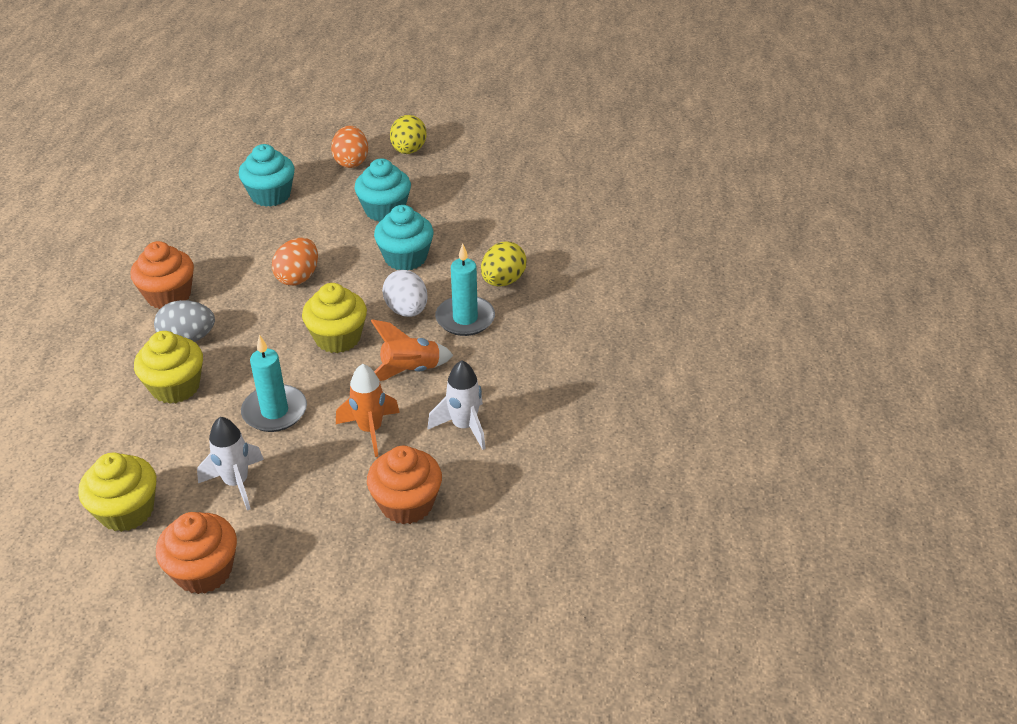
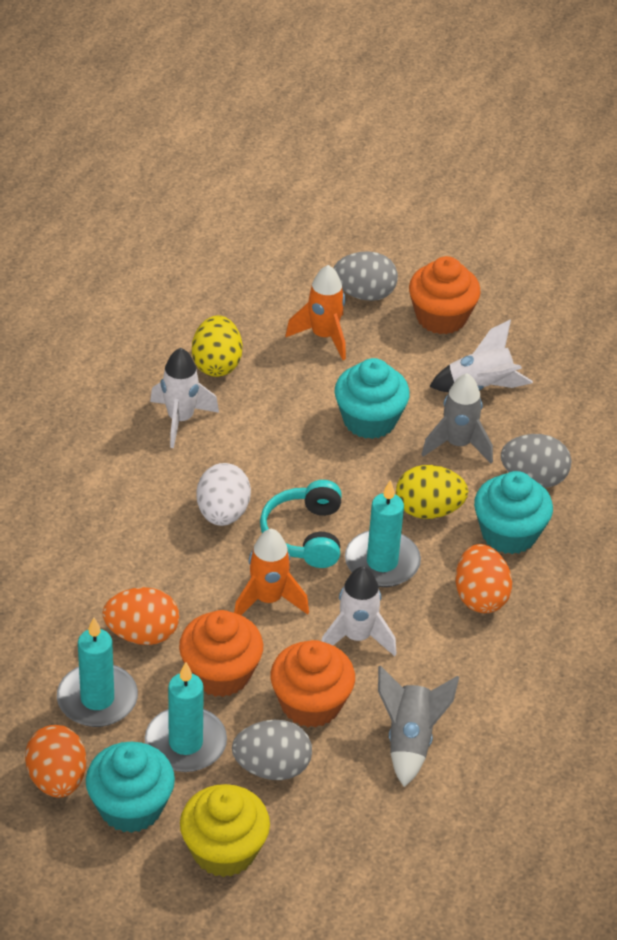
grey egg: [154,300,215,342] = 1 -> [232,720,312,780] [334,251,398,301] [501,434,571,488] = 3
grey rocket: none = 0 -> [378,666,459,787] [421,373,493,463] = 2
orange egg: [272,238,318,286] [331,126,368,168] = 2 -> [25,725,86,798] [102,587,179,645] [456,544,512,613] = 3
turquoise candle: [241,335,307,432] [435,244,495,336] = 2 -> [57,618,138,727] [145,662,227,772] [345,480,421,587] = 3
turquoise headphones: none = 0 -> [260,480,342,568] = 1
white rocket: [197,417,264,511] [428,360,486,450] = 2 -> [150,348,219,448] [321,567,397,656] [429,320,533,392] = 3
yellow cupcake: [78,453,156,532] [134,331,203,404] [302,283,367,353] = 3 -> [180,784,270,877] = 1

